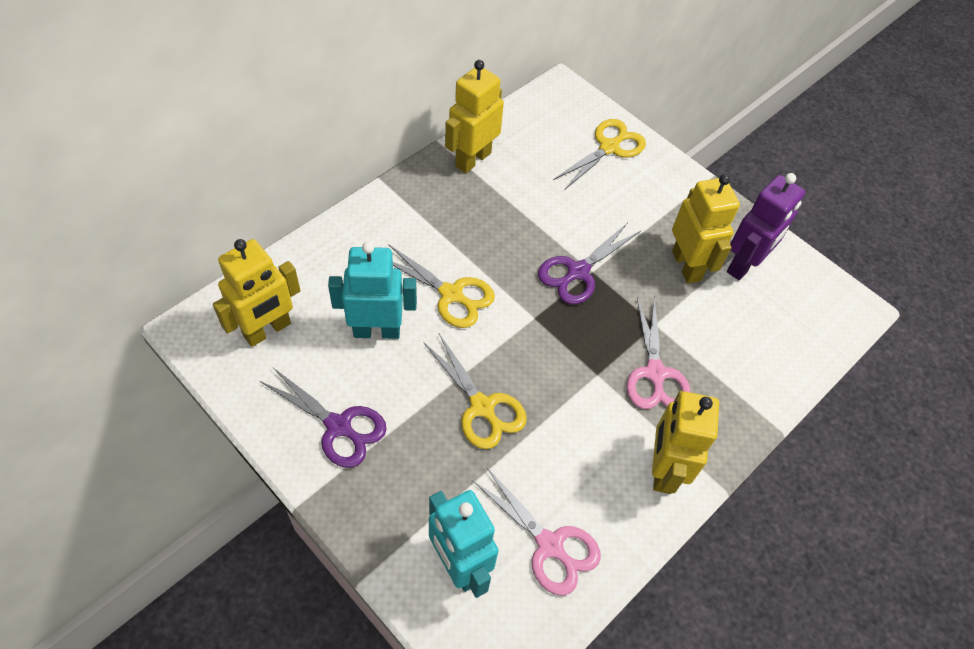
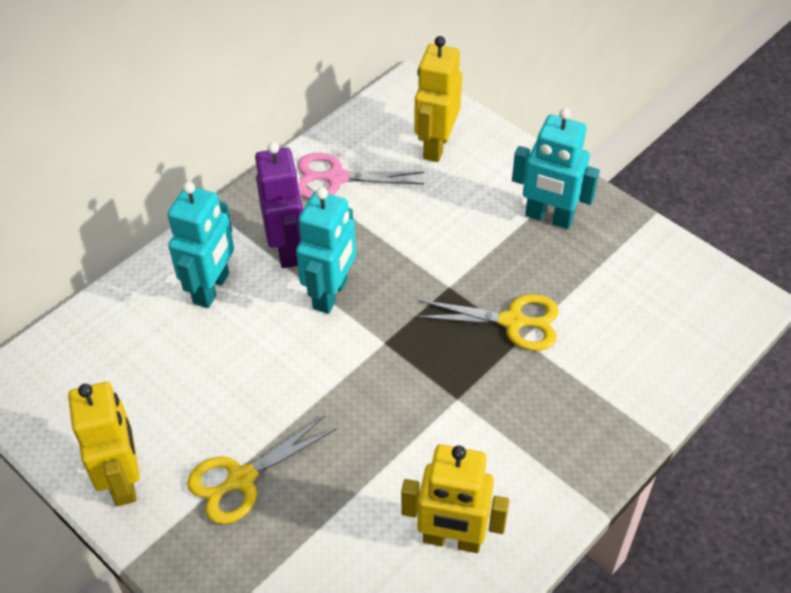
pink scissors: [472,467,601,596] [627,296,691,409] = 2 -> [298,153,425,199] = 1
purple scissors: [260,368,387,468] [538,223,641,304] = 2 -> none = 0
turquoise robot: [328,242,417,339] [429,490,498,598] = 2 -> [167,182,234,308] [296,187,356,314] [512,108,600,229] = 3
yellow robot: [213,239,301,347] [445,60,504,173] [652,391,719,494] [672,174,740,284] = 4 -> [68,382,140,506] [401,444,509,553] [414,36,462,162] = 3
yellow scissors: [388,244,495,328] [424,334,527,449] [553,119,646,189] = 3 -> [187,415,337,524] [415,294,559,351] = 2

